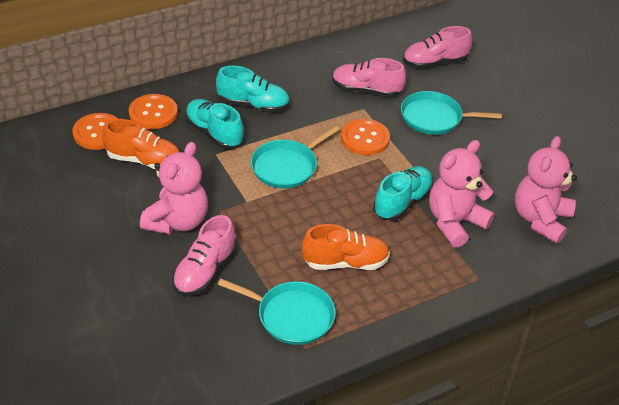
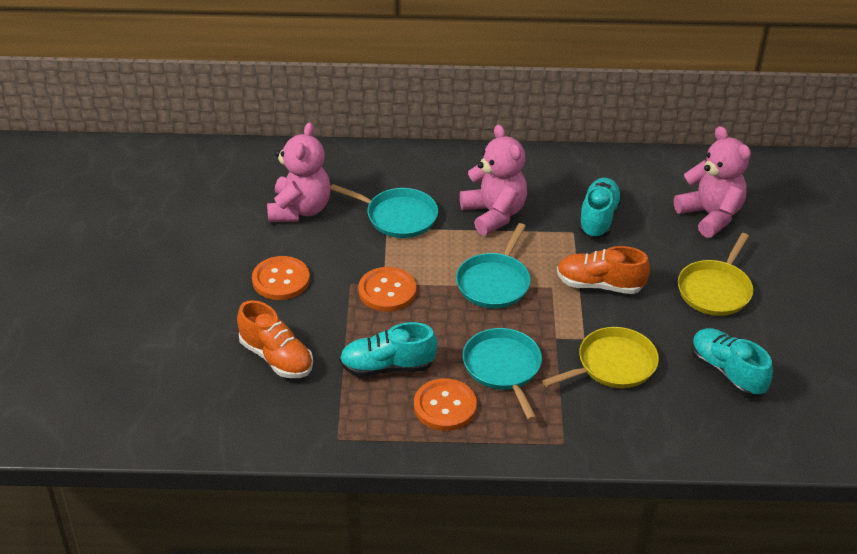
pink shoe: [172,215,236,296] [332,58,406,97] [403,26,472,69] = 3 -> none = 0
yellow pan: none = 0 -> [542,327,659,388] [678,233,753,316] = 2

